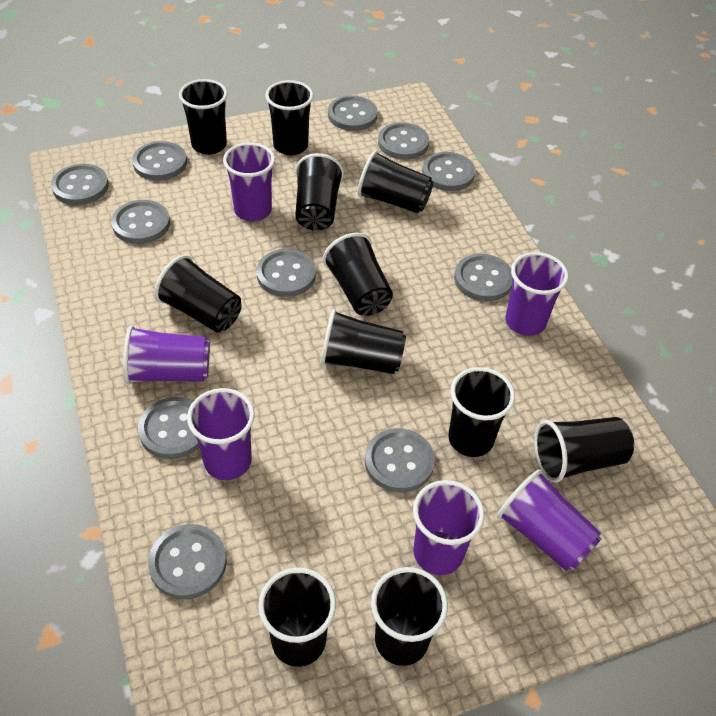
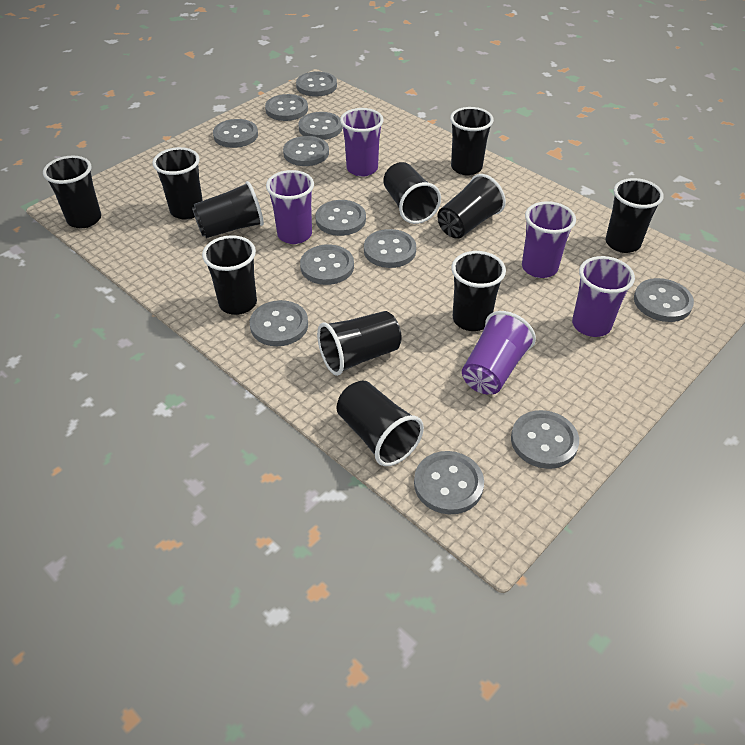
grey button: [51,164,109,205] [111,200,170,244] [132,141,187,181] [138,397,199,459] [148,524,227,600] [256,249,316,297] [328,95,378,131] [365,428,435,493] [378,122,429,160] [422,152,475,191] [454,254,512,301] = 11 -> [213,119,258,148] [250,300,308,346] [265,94,308,121] [283,136,329,166] [296,71,337,97] [298,112,342,140] [300,244,354,285] [315,200,366,236] [364,229,416,268] [414,451,484,515] [511,410,579,469] [634,278,694,322] = 12
purple cup: [123,325,210,384] [187,388,255,480] [223,142,275,221] [413,480,484,575] [497,469,602,571] [506,252,569,336] = 6 -> [266,170,314,244] [340,108,383,177] [462,311,536,394] [522,201,576,278] [572,256,635,337] = 5

